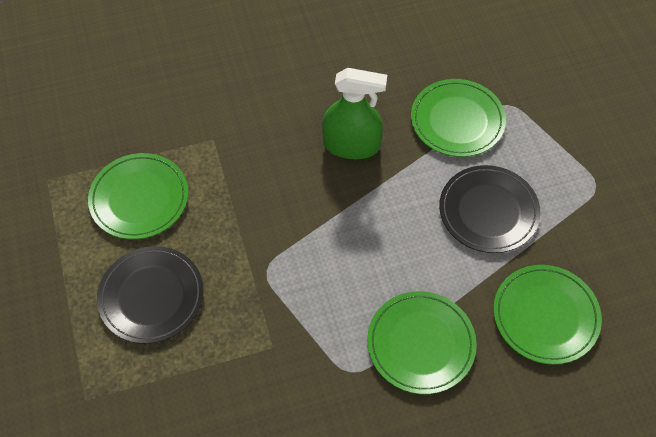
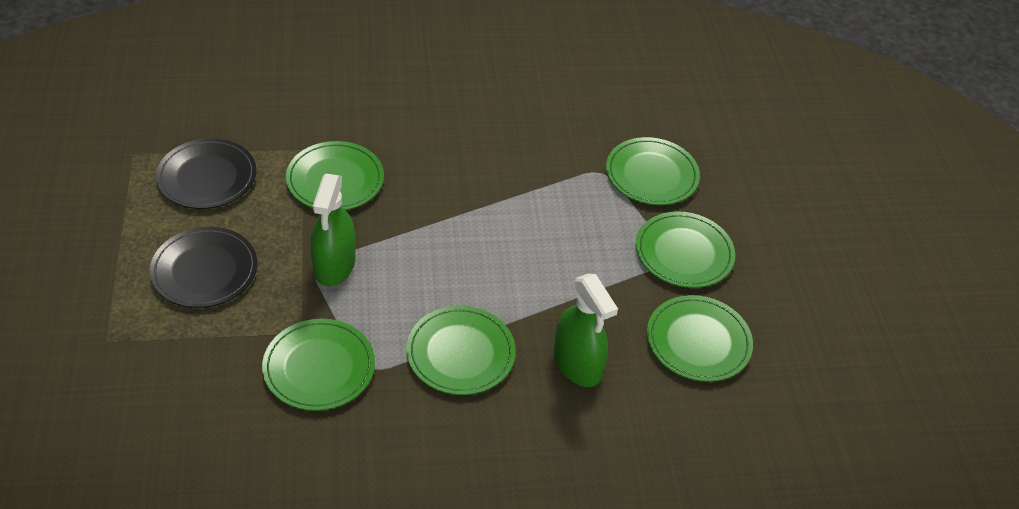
green plate: [88,153,188,239] [367,291,477,394] [411,79,506,157] [493,265,602,364] = 4 -> [262,319,375,411] [286,141,384,210] [406,306,516,395] [606,137,700,205] [636,211,735,288] [647,295,753,382] = 6
green spray bottle: [322,68,387,159] = 1 -> [310,174,356,286] [554,273,618,387] = 2

